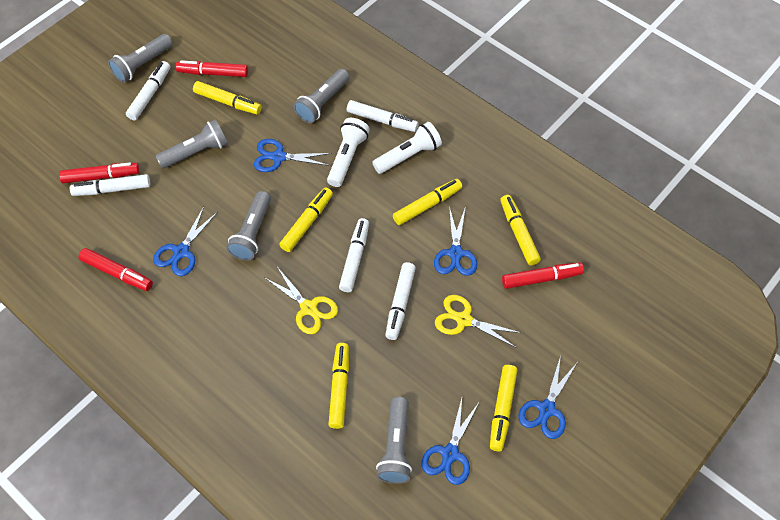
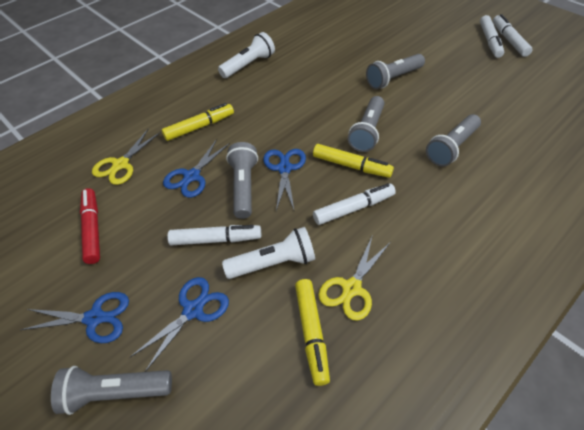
blue scissors: [153,207,218,276] [254,139,332,172] [421,398,480,485] [434,206,477,276] [518,355,577,439] = 5 -> [21,292,129,343] [130,277,229,372] [163,139,230,198] [263,149,306,211] = 4
red marker: [59,162,139,183] [78,248,153,291] [175,60,248,77] [502,262,584,289] = 4 -> [80,188,100,264] = 1
white marker: [70,174,150,196] [126,61,170,120] [339,218,369,292] [347,100,419,132] [385,262,416,340] = 5 -> [167,225,261,245] [313,183,396,225] [480,15,504,58] [493,14,533,57] = 4
yellow marker: [193,81,262,114] [279,188,333,252] [328,343,349,429] [393,179,462,225] [490,365,517,451] [500,195,541,266] = 6 -> [162,103,234,141] [295,279,330,386] [313,144,394,178] = 3

